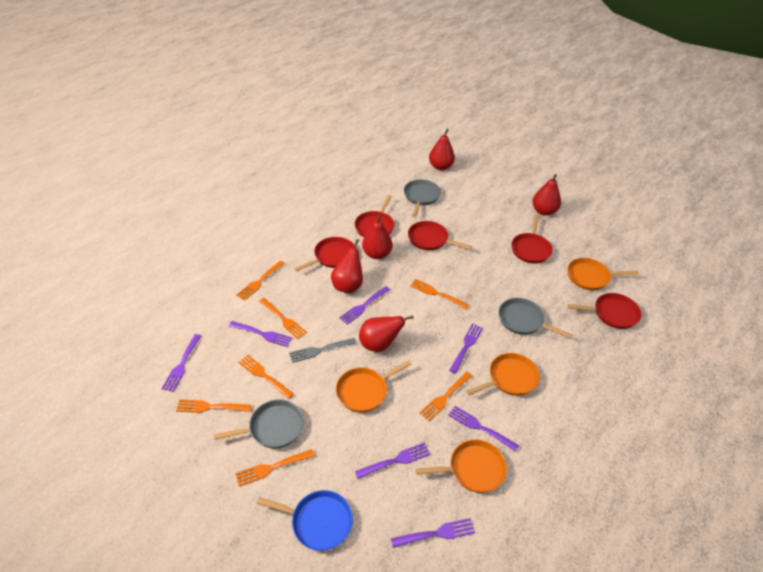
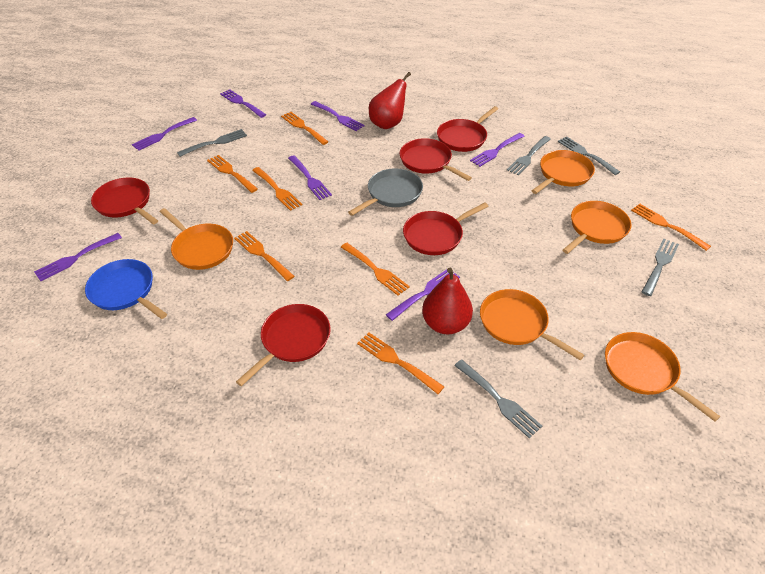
grey fork: [289,338,357,363] = 1 -> [177,129,247,157] [454,359,542,439] [507,136,551,176] [558,136,620,175] [642,239,679,296] = 5
grey pan: [214,399,304,448] [404,179,441,217] [499,298,572,338] = 3 -> [348,168,423,216] = 1
orange pan: [336,360,411,412] [416,440,507,493] [466,353,540,396] [568,258,639,290] = 4 -> [160,208,233,270] [480,289,584,360] [531,150,595,194] [563,201,632,254] [605,332,720,422] = 5
red pear: [331,239,363,293] [359,315,414,352] [362,214,393,259] [429,129,455,170] [532,174,561,216] = 5 -> [369,72,411,129] [422,268,473,335] = 2

